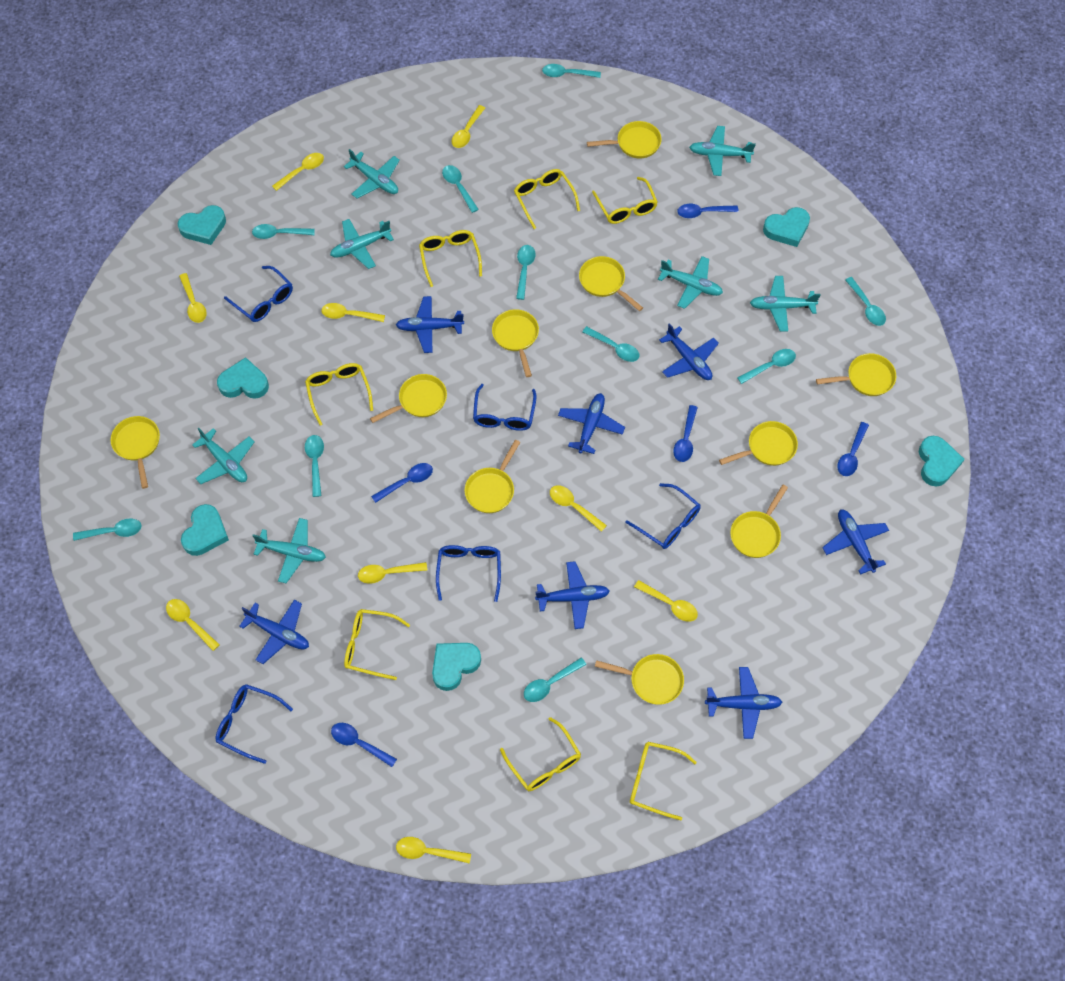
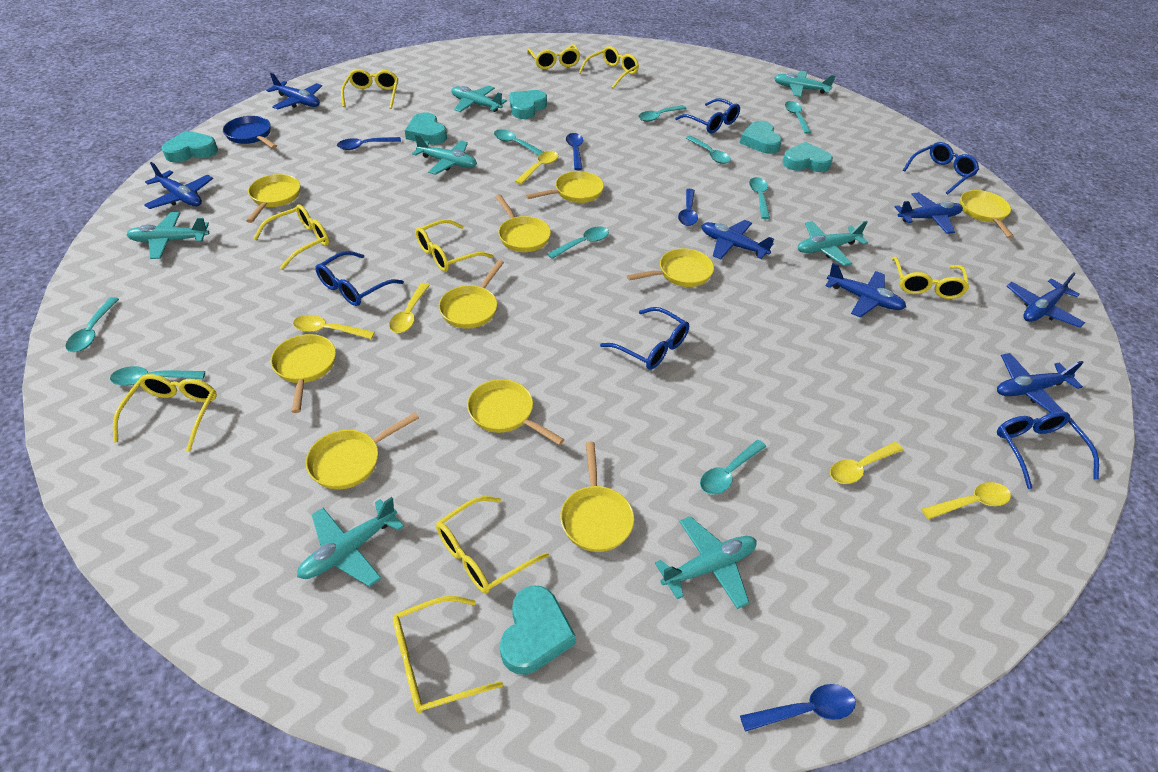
blue pan: none = 0 -> [223,116,277,149] = 1
blue spoon: [331,723,397,767] [371,463,433,503] [673,405,698,462] [677,204,739,218] [837,422,869,476] = 5 -> [337,137,401,150] [566,133,583,170] [678,189,698,226] [740,684,856,732] = 4
turquoise spoon: [73,519,142,541] [252,224,315,239] [305,435,324,497] [442,165,479,213] [516,245,535,300] [524,657,586,702] [542,64,601,78] [582,326,640,362] [737,349,796,384] [845,277,886,326] = 10 -> [65,297,119,352] [110,366,205,386] [494,129,543,155] [547,227,609,259] [638,105,687,122] [686,136,731,164] [700,440,766,495] [749,177,770,219] [785,101,811,134] = 9
yellow glasses: [305,363,373,426] [344,609,410,680] [419,230,482,287] [500,717,581,791] [514,169,580,229] [592,177,658,224] [630,742,697,820] = 7 -> [113,374,217,452] [253,205,329,270] [341,69,398,109] [393,596,503,713] [415,219,494,272] [436,496,549,594] [527,44,581,69] [579,46,639,89] [892,257,969,299] = 9
yellow spoon: [166,599,220,651] [179,273,207,323] [272,153,324,191] [321,303,385,322] [358,562,427,584] [396,837,471,864] [451,105,485,148] [550,485,607,532] [634,580,698,622] = 9 -> [293,315,375,339] [389,283,430,333] [515,151,558,184] [830,442,903,484] [922,482,1011,519] = 5

